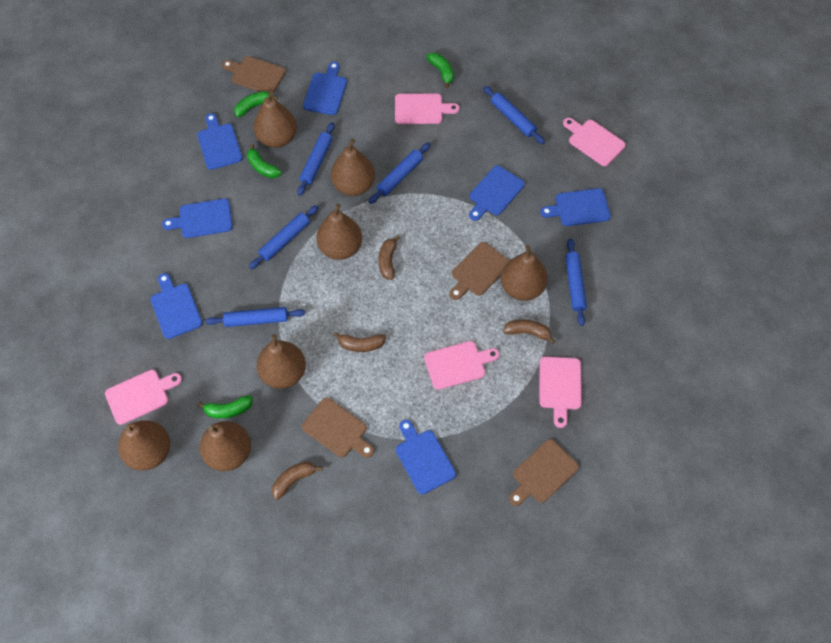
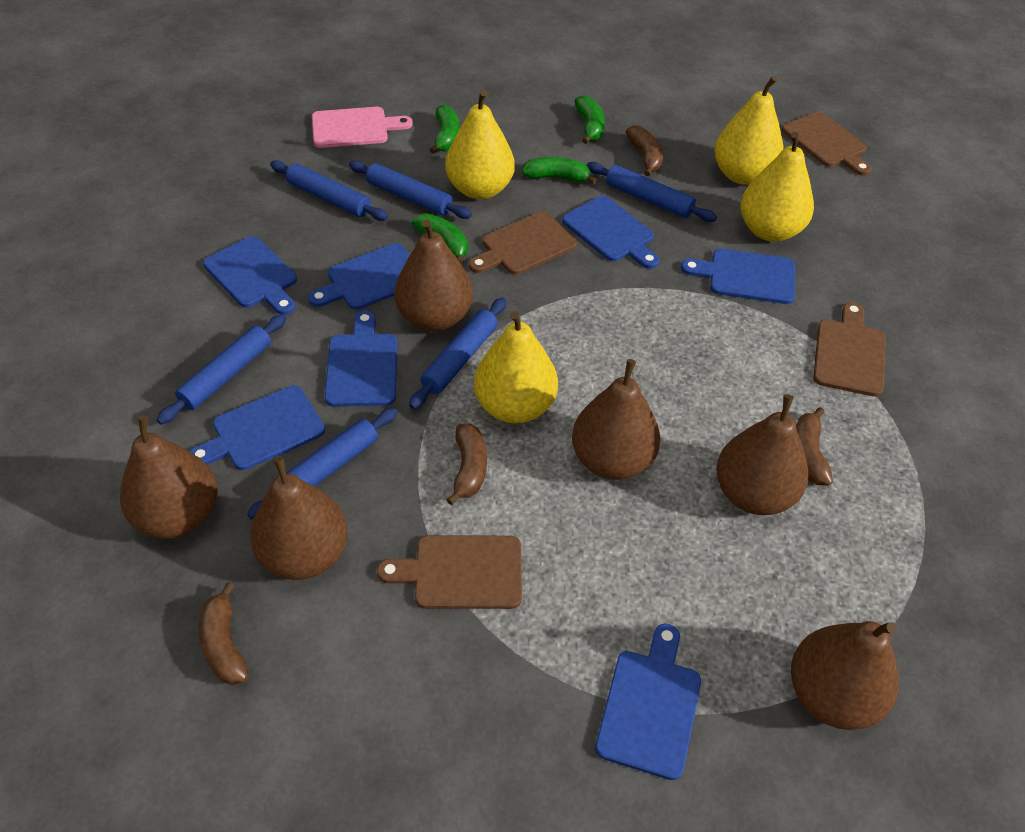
brown pear: [118,420,170,471] [200,421,251,471] [253,91,297,148] [257,334,306,389] [316,204,362,260] [331,139,375,196] [501,245,548,301] = 7 -> [120,415,218,539] [250,456,348,580] [394,220,473,331] [572,359,660,480] [716,394,809,515] [791,621,899,730] = 6
pink cutting board: [105,370,182,425] [395,94,459,124] [424,341,499,390] [539,357,581,428] [563,118,626,166] = 5 -> [312,107,413,148] = 1
yellow pear: none = 0 -> [445,90,515,199] [474,311,558,423] [714,76,784,185] [740,132,814,241] = 4

